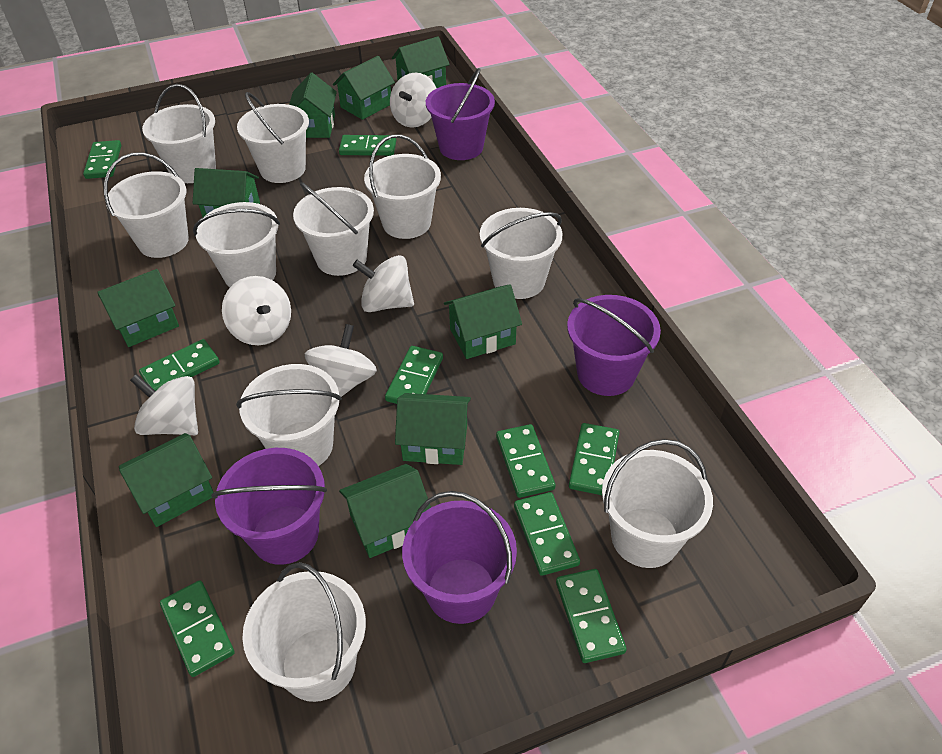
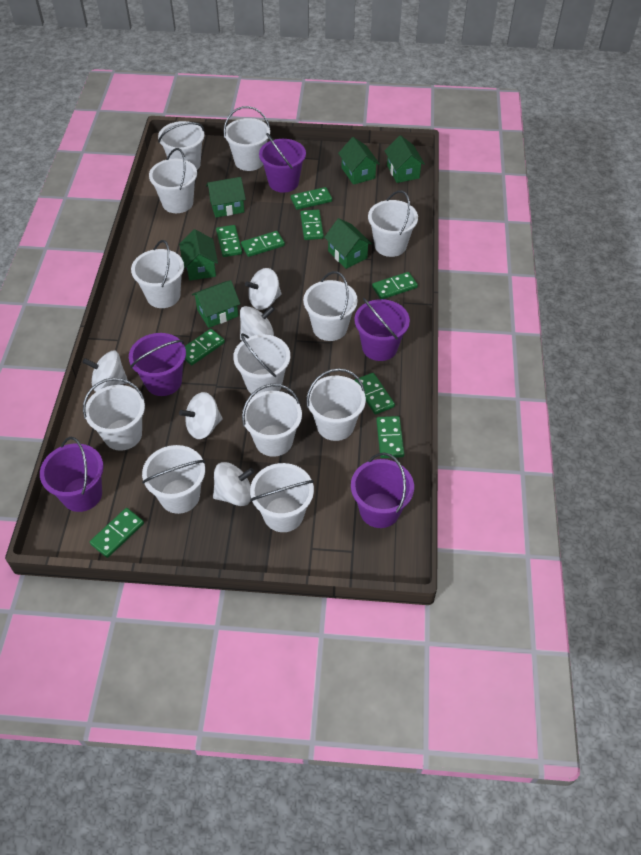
green house: [97,269,179,347] [119,433,214,527] [193,168,260,217] [289,73,337,138] [333,56,395,120] [339,464,431,558] [392,36,450,88] [395,393,471,465] [444,284,522,359] = 9 -> [179,229,218,281] [192,280,240,328] [206,177,246,218] [324,218,372,269] [338,137,380,185] [385,135,425,183] = 6
purple bucket: [212,448,327,565] [402,491,517,624] [426,68,495,160] [567,295,661,396] = 4 -> [40,437,104,512] [129,333,186,396] [259,133,306,193] [351,453,414,528] [355,298,410,361] = 5
white bucket: [104,152,189,258] [142,84,216,183] [193,202,280,288] [236,364,342,466] [237,92,309,183] [242,562,366,702] [293,182,374,276] [364,134,441,239] [480,208,563,299] [602,439,713,568] = 10 -> [83,378,145,451] [131,240,184,308] [142,445,205,514] [149,148,197,213] [158,121,204,170] [224,106,270,171] [233,333,290,396] [242,384,302,457] [250,463,314,532] [303,271,358,341] [306,368,366,441] [368,190,418,257] = 12

